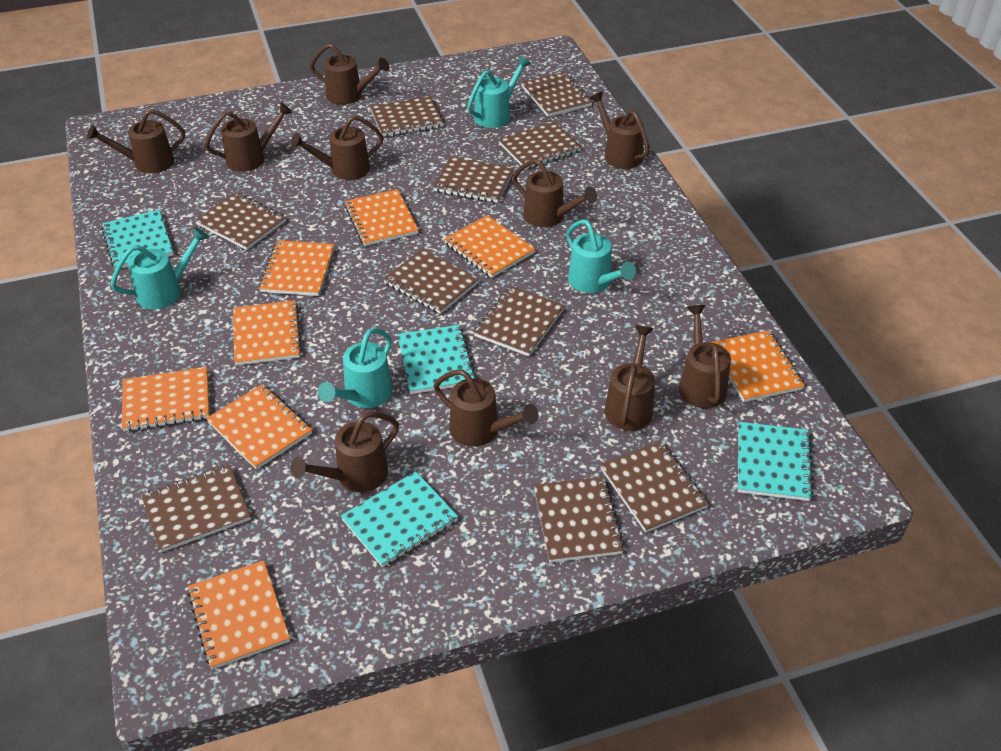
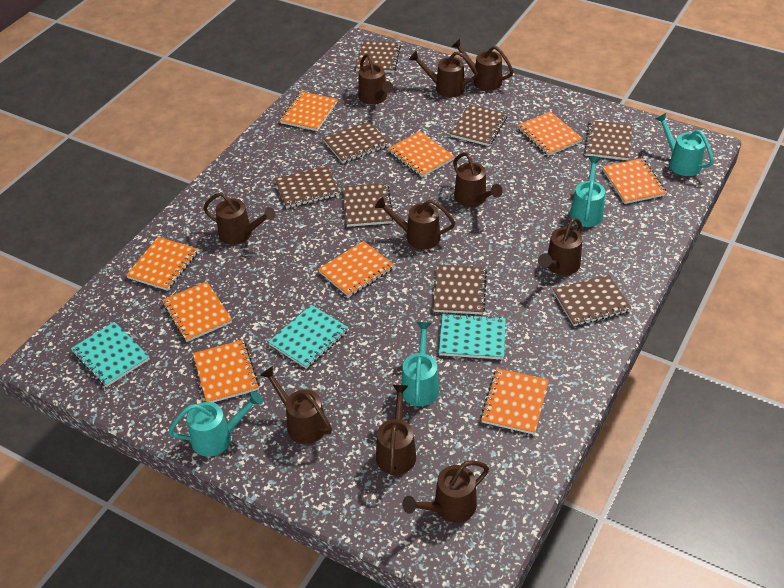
brown notebook: [141,464,251,552] [195,192,286,250] [370,96,444,137] [383,249,479,314] [433,156,514,203] [474,286,565,356] [498,121,581,169] [521,72,592,117] [534,477,625,563] [600,441,709,533] = 10 -> [274,166,340,208] [323,121,389,163] [343,183,393,227] [356,41,401,73] [433,265,487,315] [450,104,507,146] [553,275,632,326] [584,120,632,160] = 8
orange notebook: [122,367,209,432] [187,560,290,670] [206,384,312,470] [233,300,302,366] [259,240,334,296] [344,189,419,246] [444,215,535,278] [711,330,805,402] = 8 -> [126,237,198,291] [162,281,232,342] [193,340,259,403] [280,91,338,131] [318,241,395,297] [388,131,455,177] [481,368,549,435] [517,112,583,156] [602,158,667,204] = 9
turquoise notebook: [101,210,174,269] [341,471,458,567] [397,325,476,394] [738,422,814,501] = 4 -> [71,322,150,387] [269,305,349,369] [439,313,506,360] = 3

